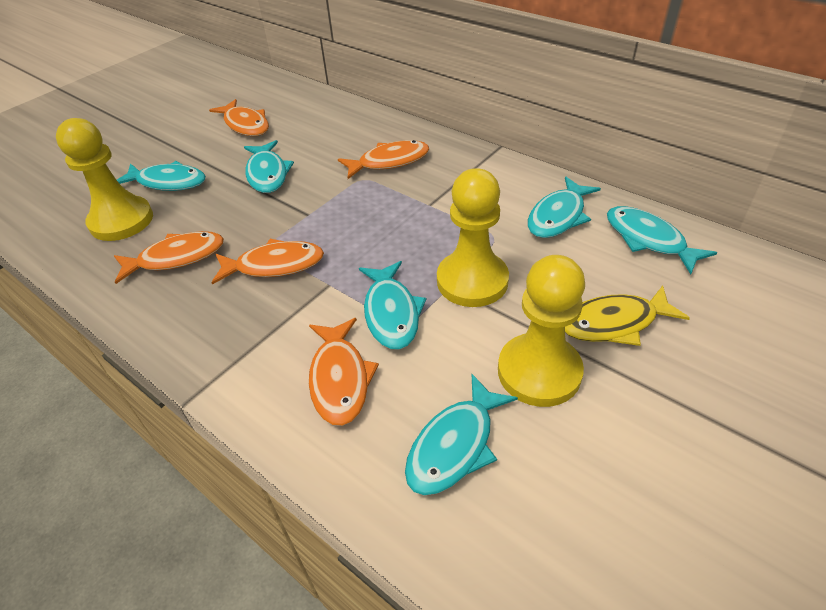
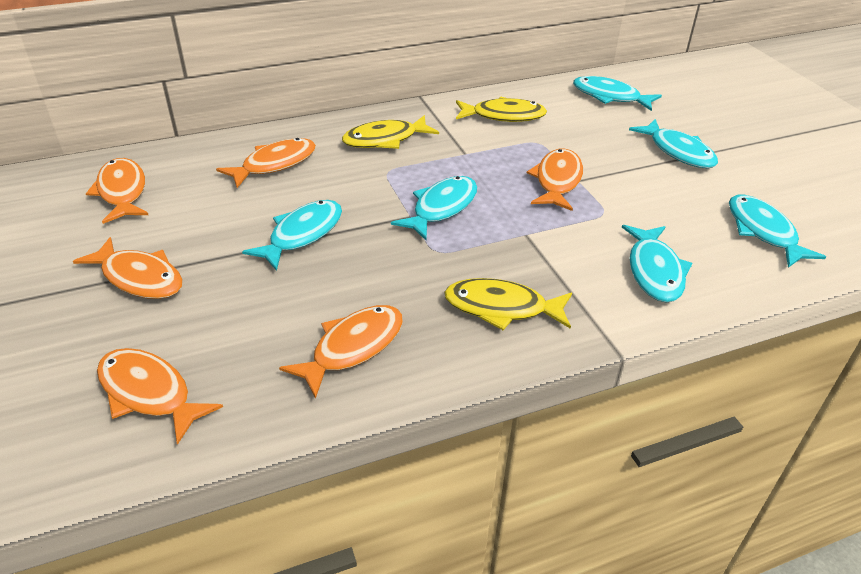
orange fish: [114,231,224,284] [209,99,269,136] [211,239,324,285] [309,318,379,426] [338,140,429,179] = 5 -> [73,237,183,299] [86,158,148,224] [97,348,223,445] [216,138,316,188] [279,305,403,399] [527,149,583,211] = 6
yellow fish: [565,286,690,346] = 1 -> [342,115,439,149] [444,278,572,330] [456,97,547,122] = 3
yellow pawn: [56,118,153,241] [437,168,509,307] [498,255,585,407] = 3 -> none = 0

